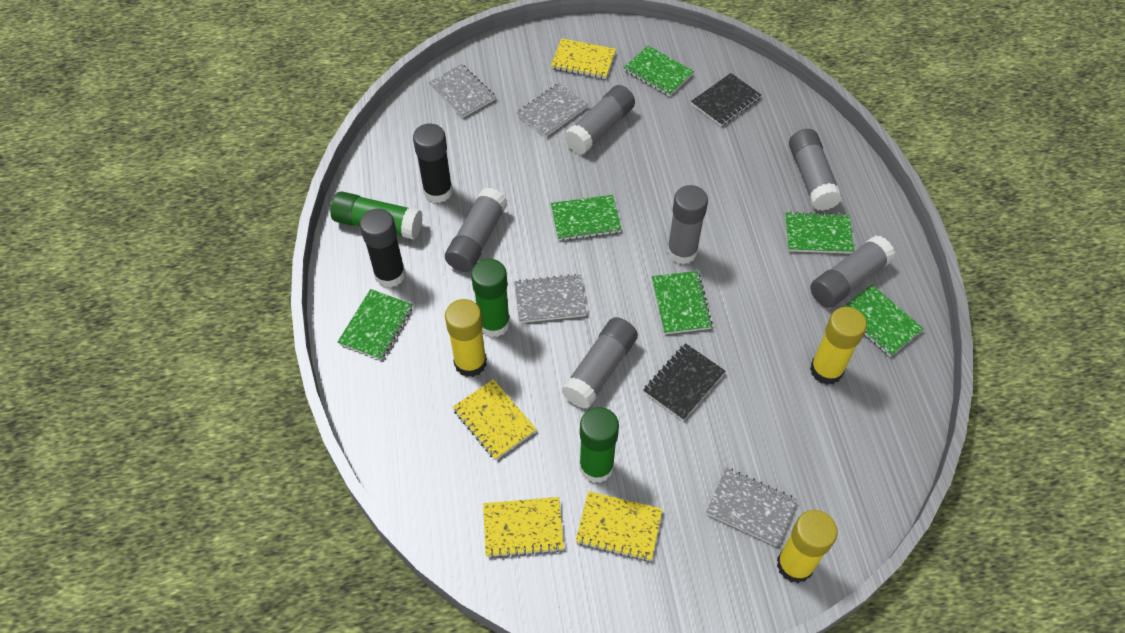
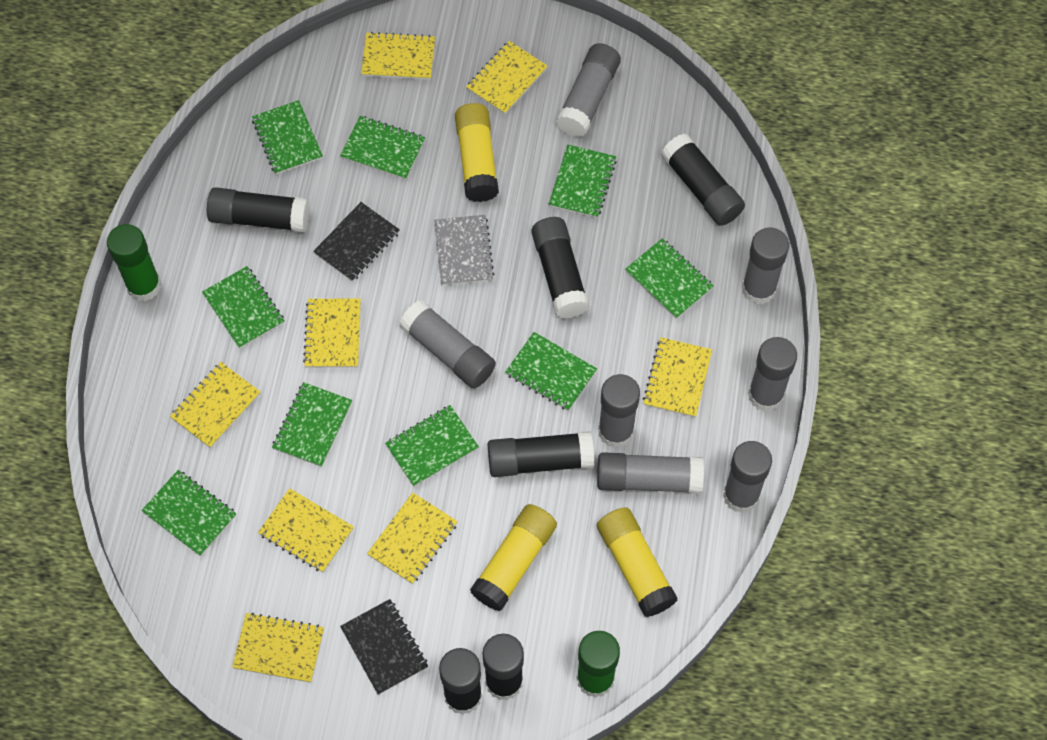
black glue stick: [360,209,406,288] [413,124,453,203] = 2 -> [207,187,310,232] [439,648,482,715] [483,634,524,701] [488,432,594,477] [532,217,589,319] [661,134,745,226] = 6
green glue stick: [331,191,423,240] [471,259,510,337] [579,407,619,483] = 3 -> [107,224,161,301] [576,631,620,698] = 2
green notebook: [338,289,413,360] [551,195,622,241] [624,46,694,96] [652,271,713,334] [785,212,854,254] [843,285,924,356] = 6 -> [141,470,236,556] [202,266,285,348] [252,100,323,175] [272,382,352,467] [340,116,425,180] [385,405,479,487] [505,332,597,411] [549,145,617,218] [625,238,714,319] = 9
grey glue stick: [445,188,507,272] [561,317,638,409] [564,85,635,155] [667,185,708,265] [789,129,842,211] [811,235,895,308] = 6 -> [399,300,496,388] [556,43,621,137] [597,452,704,494] [598,374,640,448] [723,441,772,513] [742,228,789,305] [748,337,797,412] = 7
grey notebook: [428,64,496,118] [514,274,587,323] [517,83,588,137] [706,468,797,547] = 4 -> [434,215,494,286] = 1
yellow notebook: [453,379,537,460] [483,497,564,558] [551,38,616,79] [576,491,662,561] = 4 -> [170,362,261,448] [232,613,324,683] [258,488,354,572] [303,299,361,368] [361,32,435,80] [367,493,458,584] [466,41,548,114] [643,337,712,417] = 8

